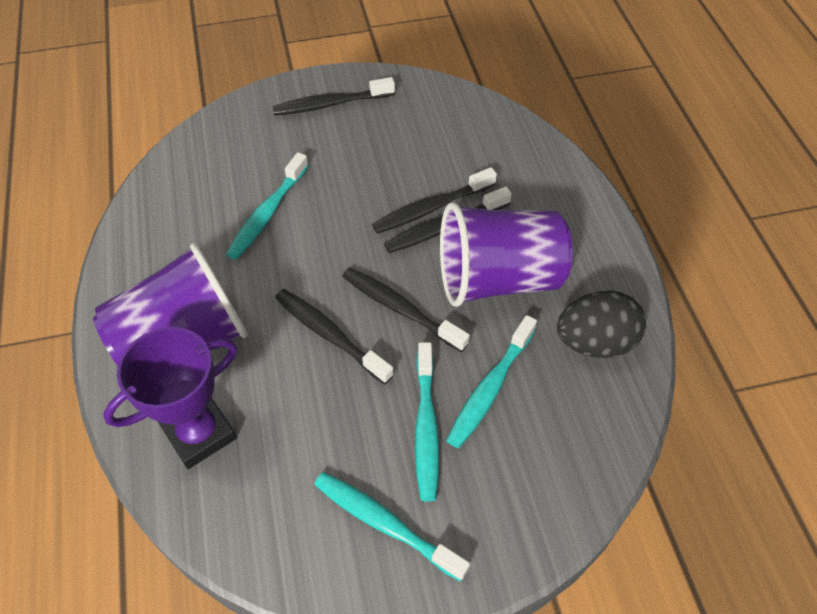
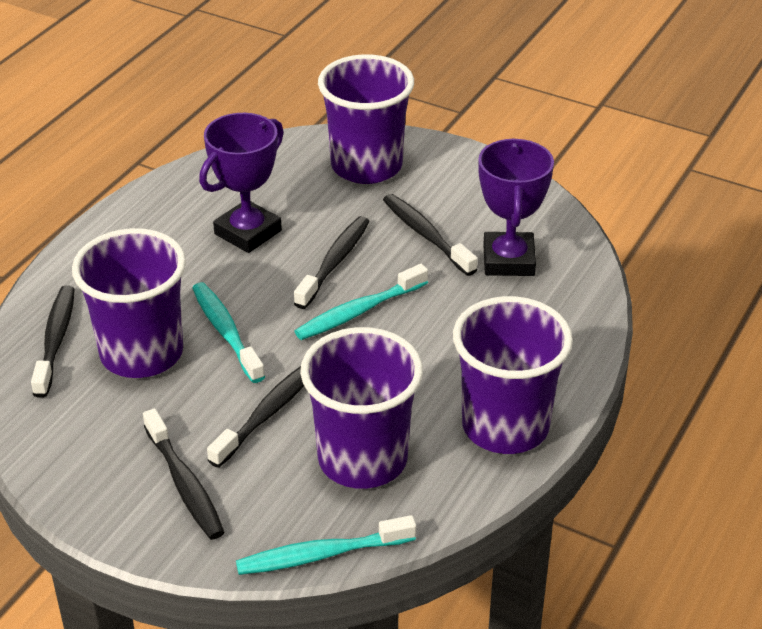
black egg: [557,291,646,358] = 1 -> none = 0
purple cup: [93,243,248,366] [440,202,573,307] = 2 -> [72,228,186,378] [300,327,423,489] [318,54,414,184] [453,296,573,454] = 4
purple trophy: [103,327,237,469] = 1 -> [199,113,284,253] [478,138,554,276] = 2
turquoise toothbrush: [226,152,308,260] [314,472,470,581] [415,342,439,501] [446,315,537,448] = 4 -> [192,282,265,383] [236,515,416,575] [294,264,428,340] = 3

